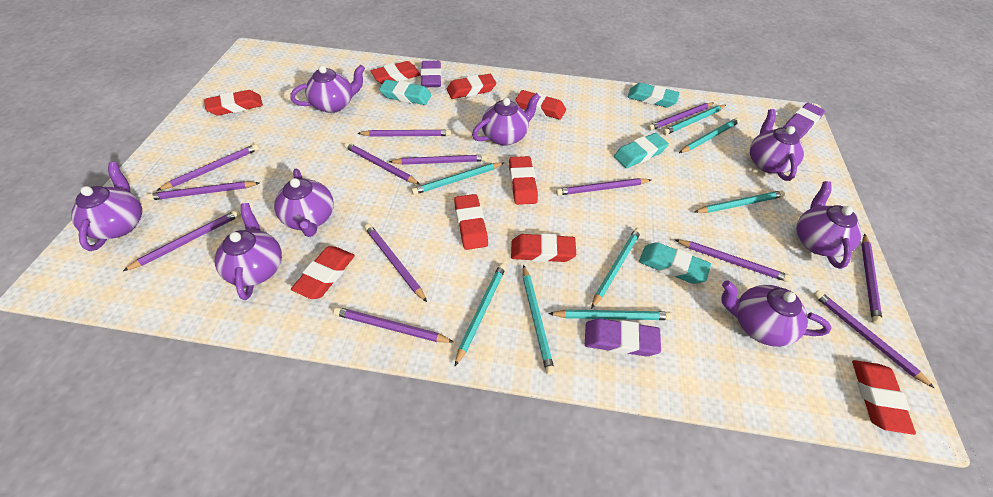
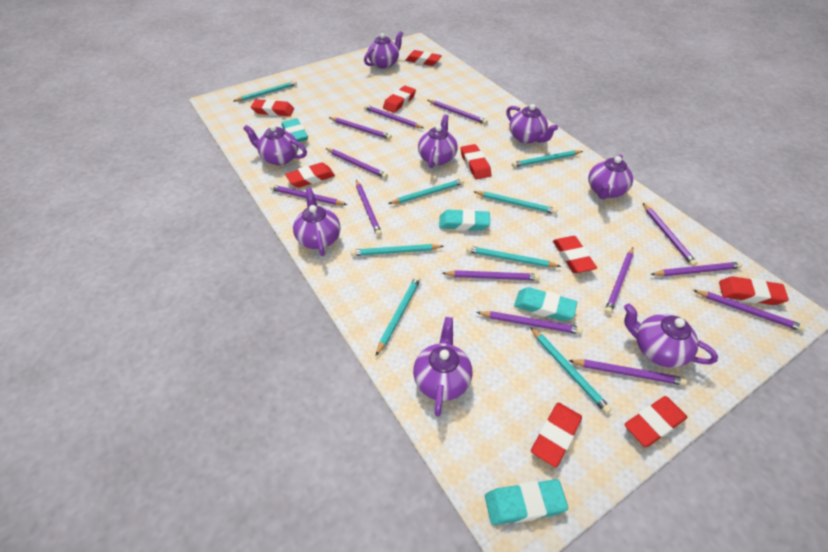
purple eraser: [421,61,441,87] [585,318,661,356] [784,103,825,139] = 3 -> none = 0

